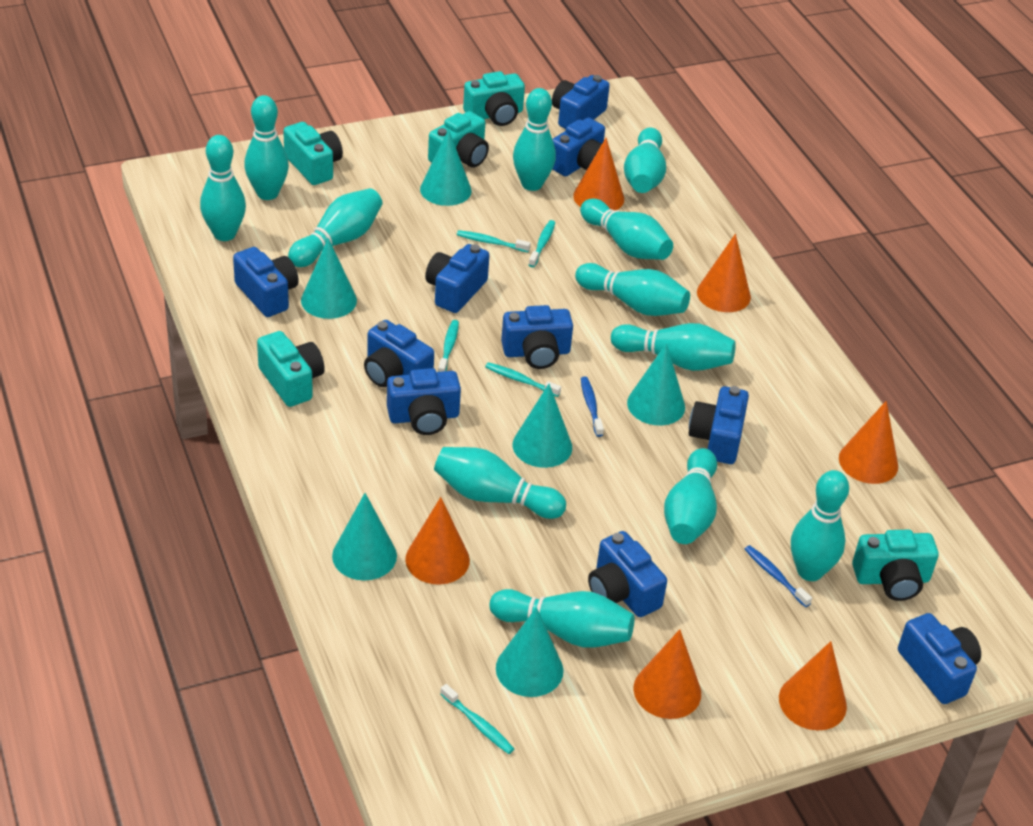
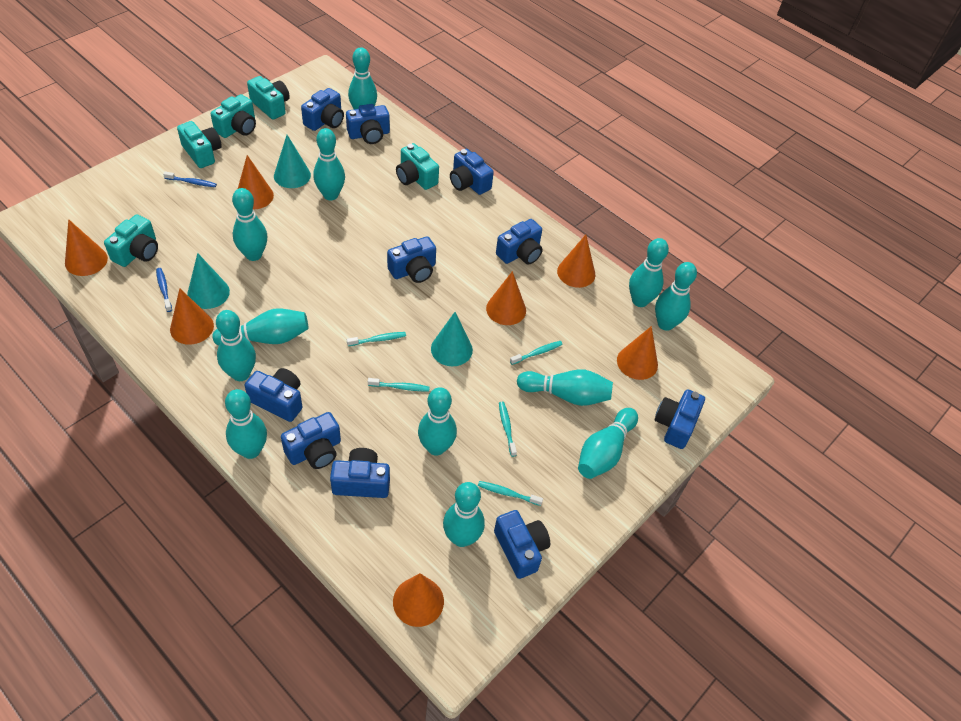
orange cone: [405,497,470,585] [573,138,624,211] [633,629,701,719] [697,234,751,312] [779,641,847,730] [839,401,898,484] = 6 -> [65,219,108,276] [170,288,214,345] [238,155,274,210] [393,573,444,627] [486,271,526,325] [557,235,595,288] [617,326,658,380] = 7
turquoise cone: [301,238,357,319] [332,493,397,580] [420,129,472,206] [496,607,563,697] [513,384,572,468] [627,343,685,425] = 6 -> [187,253,230,309] [274,135,311,188] [431,312,473,366] = 3

